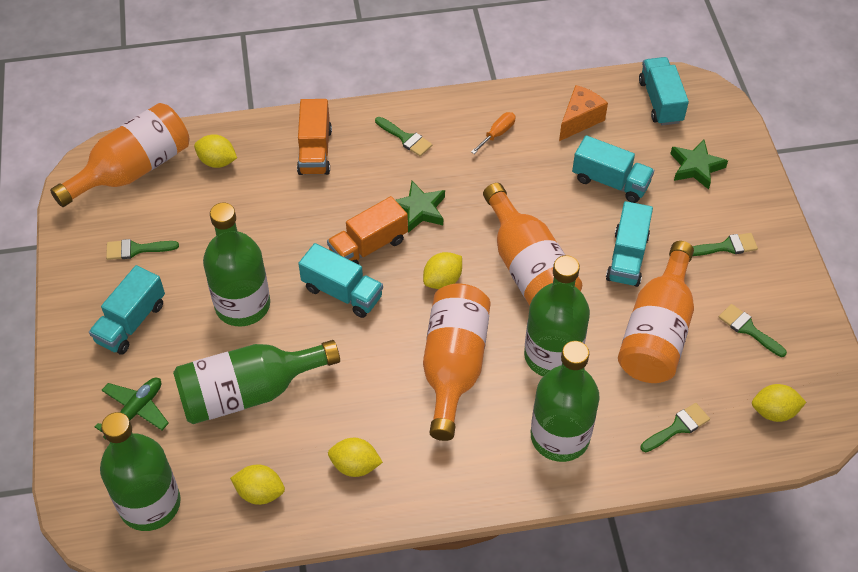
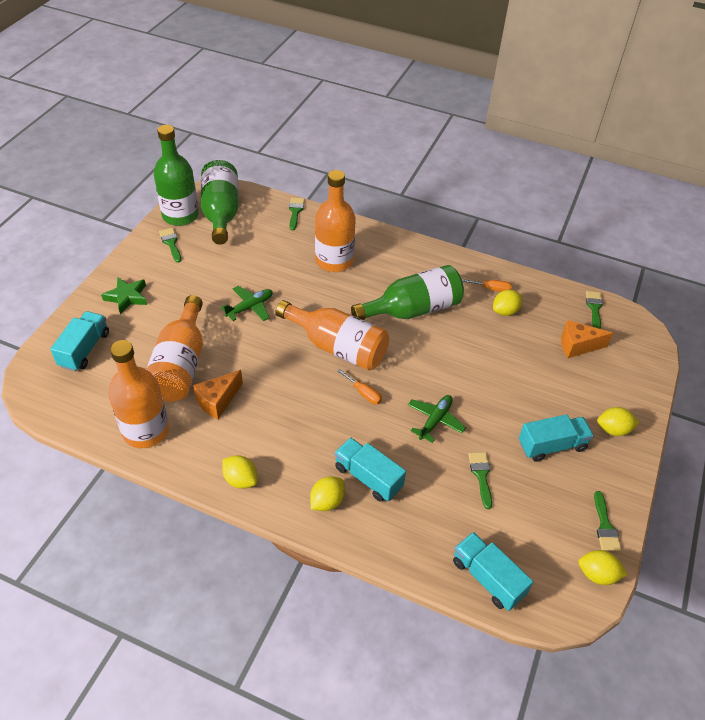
green bottle: [100,412,181,531] [173,340,340,424] [203,202,270,327] [524,255,590,377] [531,341,600,462] = 5 -> [154,125,199,226] [201,160,239,245] [351,265,464,320] = 3
green plane: [95,378,169,439] = 1 -> [221,286,273,321] [408,395,466,443] = 2
green star: [396,181,445,233] [670,140,728,190] = 2 -> [101,277,147,314] = 1
orange cheese: [559,85,608,141] = 1 -> [193,370,243,419] [561,320,613,358] = 2
orange screwdriver: [471,112,516,154] = 1 -> [338,369,382,404] [462,279,512,292] = 2
orange truck: [297,99,332,175] [327,196,408,264] = 2 -> none = 0
turquoise truck: [89,265,165,355] [298,243,383,318] [572,135,654,203] [606,201,653,287] [639,57,689,125] = 5 -> [50,311,109,371] [335,437,406,502] [453,532,533,611] [519,414,594,462] = 4

